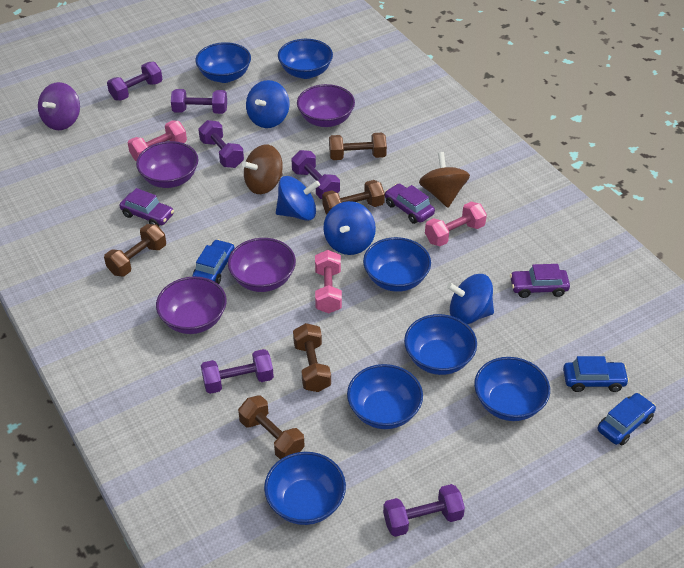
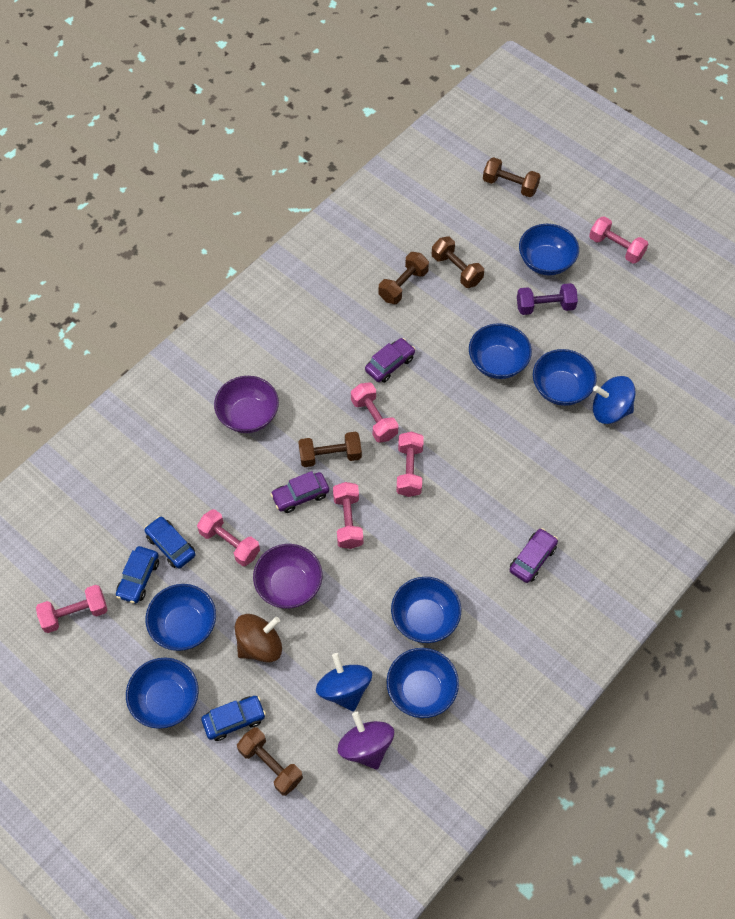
blue spinning top: [246,80,290,128] [276,176,320,221] [323,201,376,255] [447,274,494,324] = 4 -> [316,653,372,711] [593,376,636,424] = 2
brown spinning top: [242,144,283,194] [419,152,470,207] = 2 -> [235,614,282,662] = 1
pink dumbbell: [128,120,187,161] [315,250,342,313] [425,202,487,246] = 3 -> [36,585,107,633] [197,509,260,566] [333,482,363,549] [351,382,399,443] [396,431,424,497] [589,216,648,264] = 6
purple bowl: [136,141,198,188] [156,277,227,334] [228,238,296,292] [297,84,355,127] = 4 -> [214,376,279,433] [253,544,322,608] = 2
purple dumbbell: [107,62,162,101] [171,89,227,114] [198,120,244,168] [201,349,274,394] [292,150,340,199] [383,484,465,537] = 6 -> [517,283,578,315] = 1

